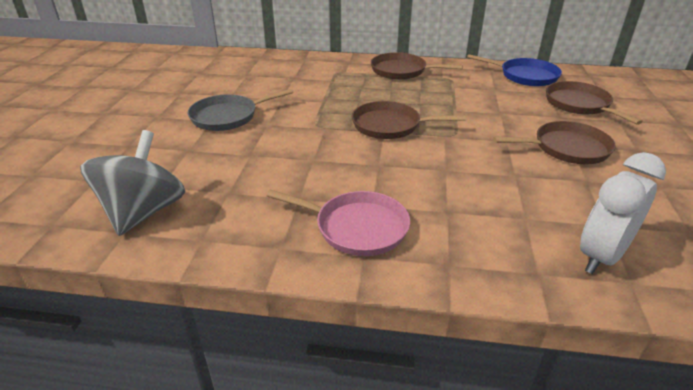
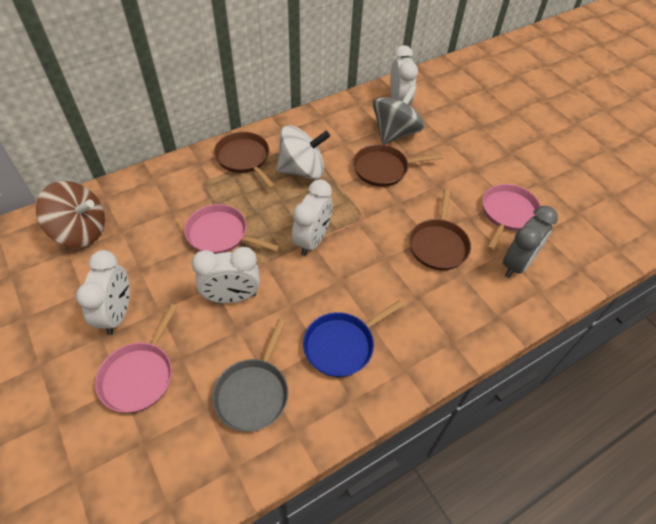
brown pan: [352,101,466,139] [371,52,463,80] [494,121,616,164] [546,81,643,125] = 4 -> [214,132,275,189] [353,144,443,187] [409,189,471,270] = 3
brown spinning top: none = 0 -> [36,181,105,248] = 1
grey clock: none = 0 -> [503,206,558,278] = 1
pink pan: [266,189,410,256] = 1 -> [95,304,178,413] [184,204,280,254] [483,184,541,251] = 3
white clock: [580,152,666,274] = 1 -> [76,250,130,335] [191,247,260,303] [292,179,332,256] [390,45,418,105] = 4
white spinning top: none = 0 -> [276,125,330,179] = 1

